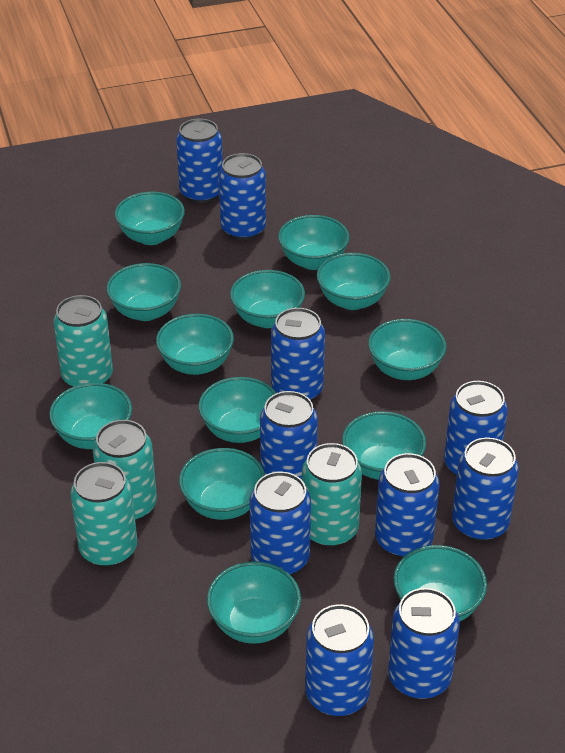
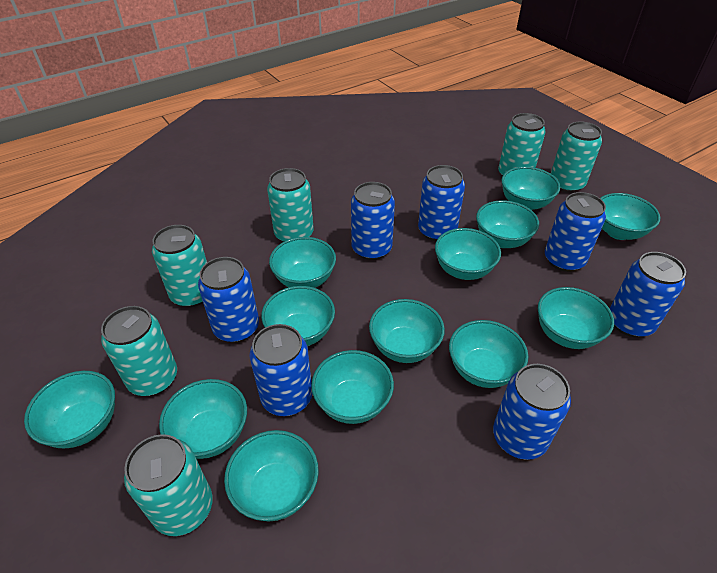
blue can: [176,118,223,203] [219,153,266,240] [250,472,311,575] [260,391,318,480] [271,308,325,400] [305,604,374,716] [375,453,440,558] [388,588,460,699] [444,381,508,476] [452,437,519,541] = 10 -> [198,257,259,343] [250,324,312,416] [351,182,395,260] [418,165,465,241] [493,364,571,460] [545,192,606,272] [610,252,686,337] = 7
turquoise can: [53,295,113,387] [70,462,137,567] [93,420,157,521] [302,443,362,547] = 4 -> [101,306,177,396] [124,434,213,536] [152,225,207,307] [267,168,314,242] [498,113,546,176] [551,121,602,193] = 6

